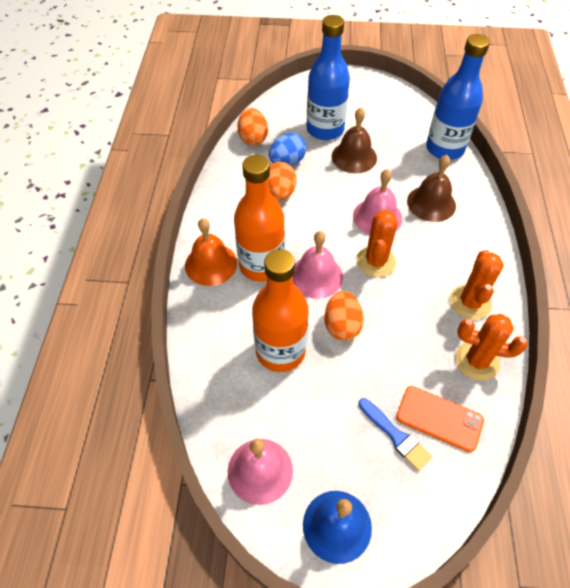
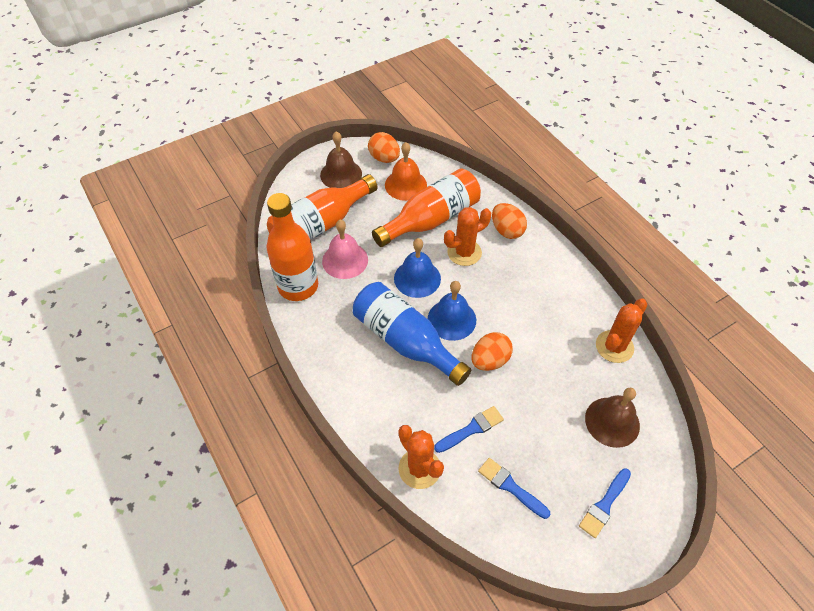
blue bell: [303,491,372,564] = 1 -> [394,238,441,298] [428,281,476,341] = 2
blue bottle: [307,15,350,140] [426,34,490,160] = 2 -> [353,282,471,386] = 1
blue brush: [358,398,432,471] = 1 -> [434,406,504,453] [478,458,550,519] [579,468,631,538] = 3
blue egg: [269,133,306,166] = 1 -> none = 0
orange bottle: [234,155,285,282] [252,249,308,372] = 2 -> [266,193,318,301] [267,174,378,240] [372,169,481,247] = 3
orange phone: [396,386,484,452] = 1 -> none = 0
pink bell: [228,439,293,505] [293,231,343,299] [353,169,402,235] = 3 -> [322,220,368,279] = 1

